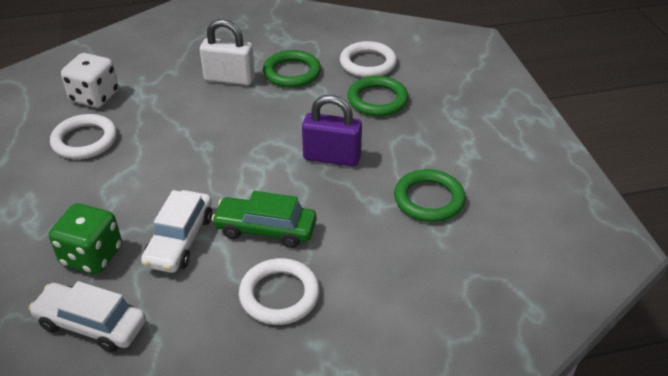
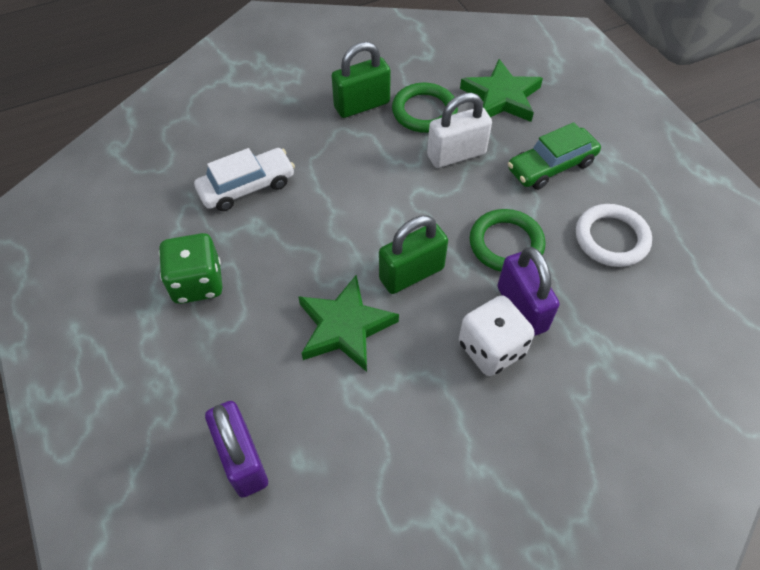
green padlock: none = 0 -> [332,42,391,118] [379,215,448,294] = 2
green ring: [263,50,321,88] [347,76,408,117] [394,169,465,222] = 3 -> [392,83,458,133] [470,209,545,272] = 2
green star: none = 0 -> [298,275,399,372] [460,59,543,122] = 2
purple padlock: [302,95,362,166] = 1 -> [205,401,268,497] [498,247,560,336] = 2
white car: [29,281,146,352] [141,190,212,273] = 2 -> [194,148,295,211] = 1
white ring: [50,114,117,159] [239,258,320,325] [340,41,397,78] = 3 -> [576,204,652,267] = 1

